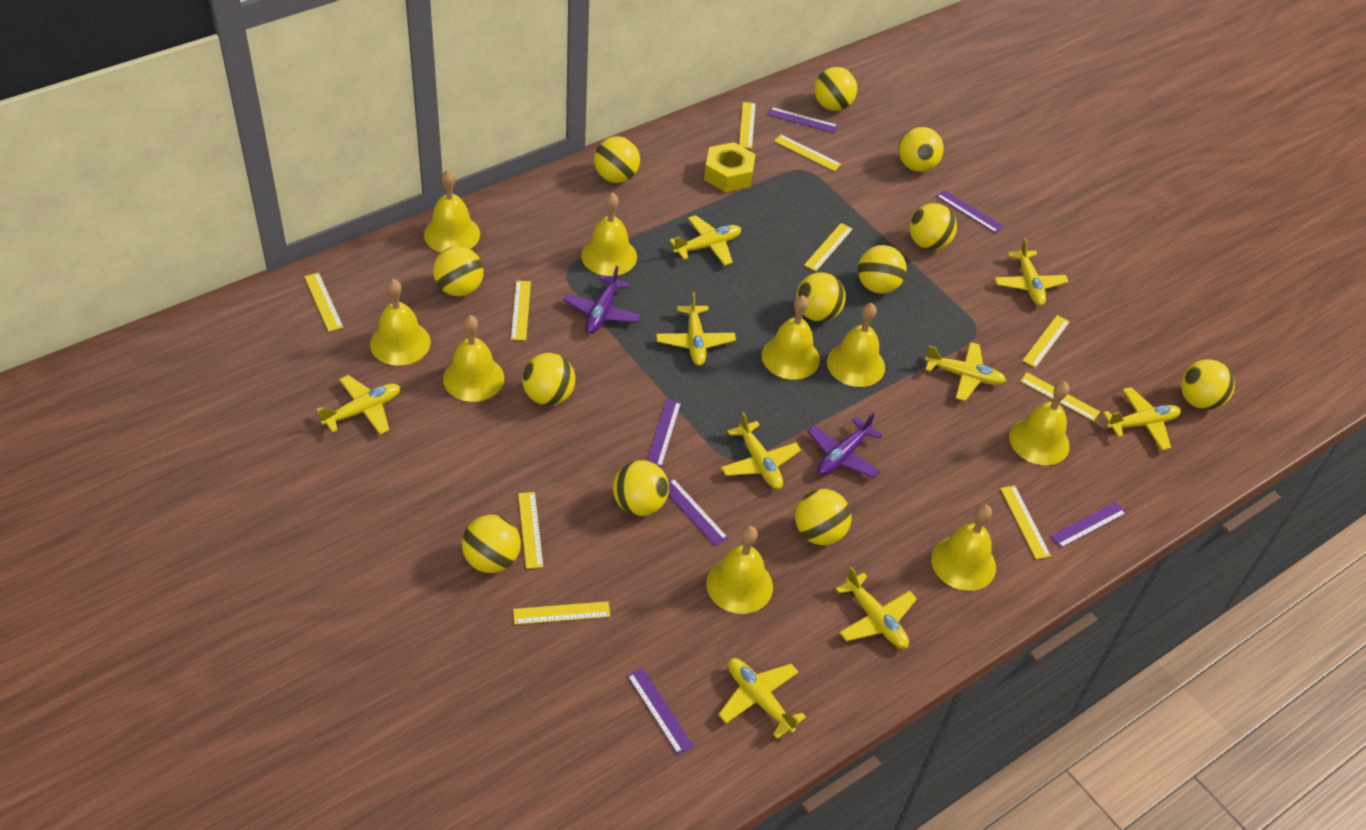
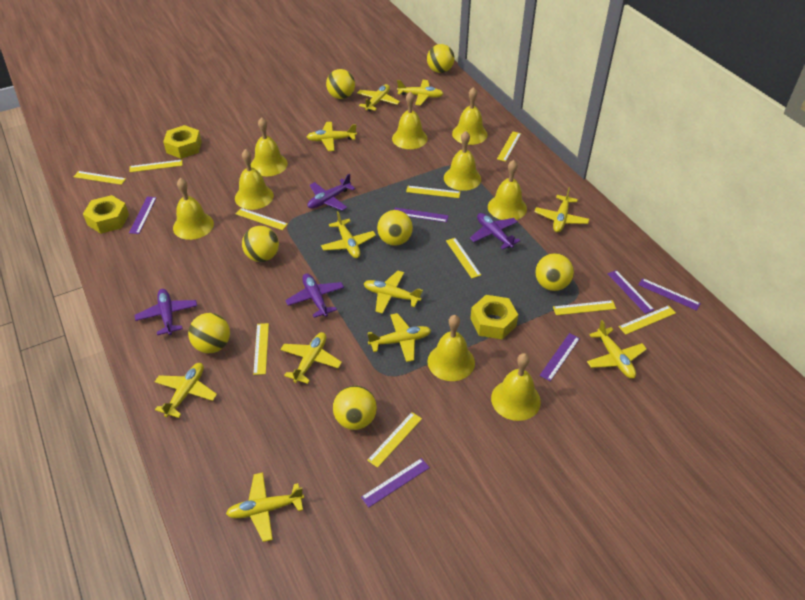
purple plane: [563,266,641,334] [807,412,882,478] = 2 -> [135,289,197,335] [285,273,344,318] [308,173,356,211] [470,213,520,250] = 4
yellow ball: [433,246,484,296] [462,515,521,573] [522,353,575,406] [594,136,640,183] [613,460,669,516] [795,489,852,545] [796,272,846,322] [814,67,857,111] [858,245,907,294] [899,127,944,172] [910,203,957,250] [1181,359,1235,410] = 12 -> [188,313,230,353] [242,226,279,262] [326,69,355,99] [333,385,377,430] [377,210,413,246] [427,44,455,73] [536,253,574,291] = 7
yellow nut: [704,142,756,192] = 1 -> [83,195,129,234] [163,125,202,159] [470,295,518,339] = 3
yellow plane: [316,375,400,434] [656,292,736,366] [669,215,741,266] [718,658,806,739] [721,412,801,489] [836,567,917,649] [925,342,1006,401] [994,238,1069,306] [1103,387,1181,450] = 9 -> [155,363,217,418] [226,472,304,542] [280,332,342,384] [307,122,357,151] [321,211,376,258] [357,84,400,111] [364,271,423,314] [368,313,431,362] [397,80,443,105] [534,187,589,232] [587,320,647,379] = 11

